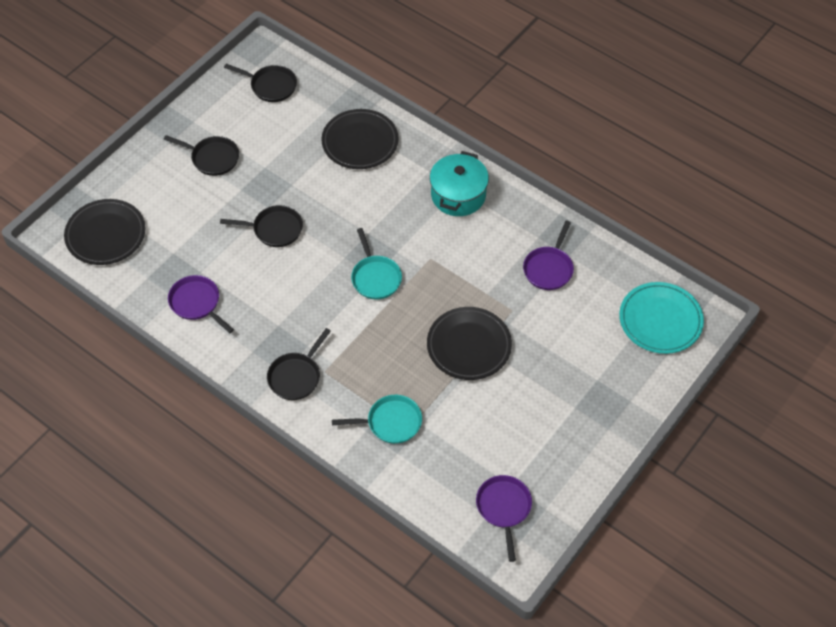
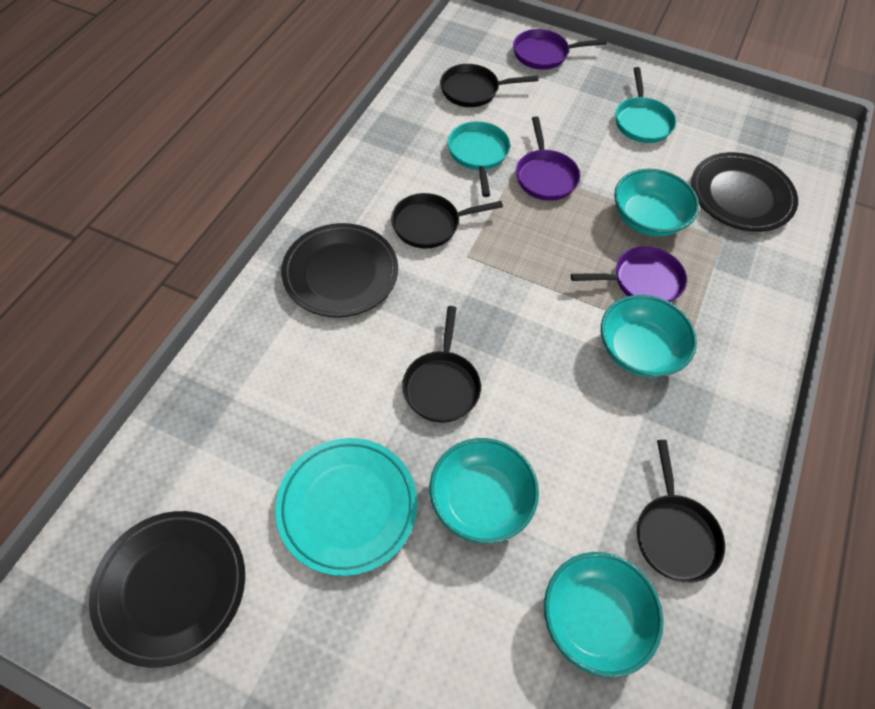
turquoise bowl: none = 0 -> [430,438,539,543] [544,552,664,678] [601,295,697,378] [614,169,699,237] = 4
turquoise pot: [430,151,489,216] = 1 -> none = 0

